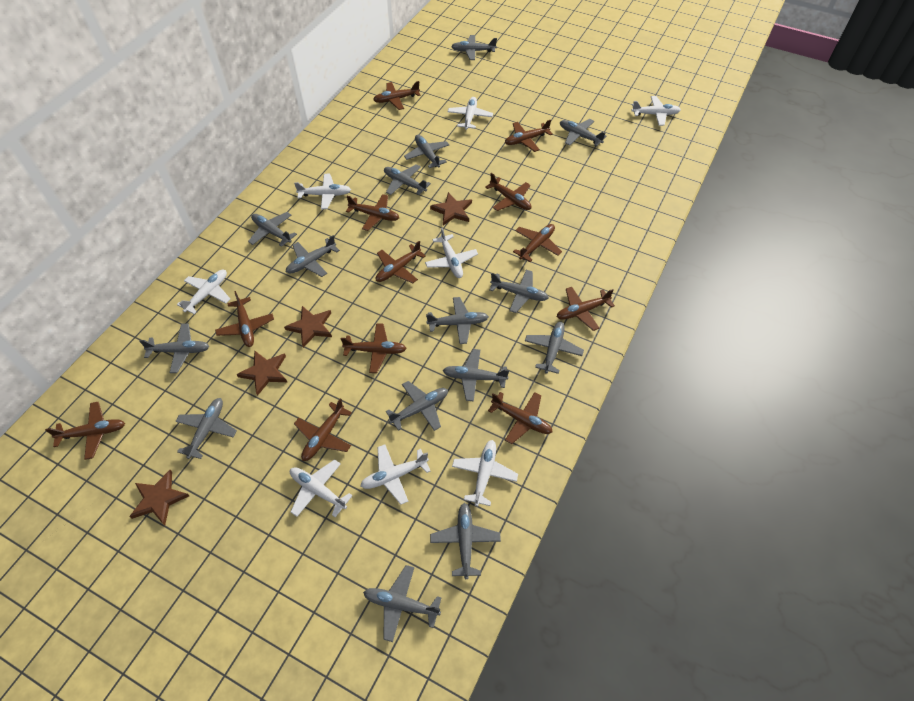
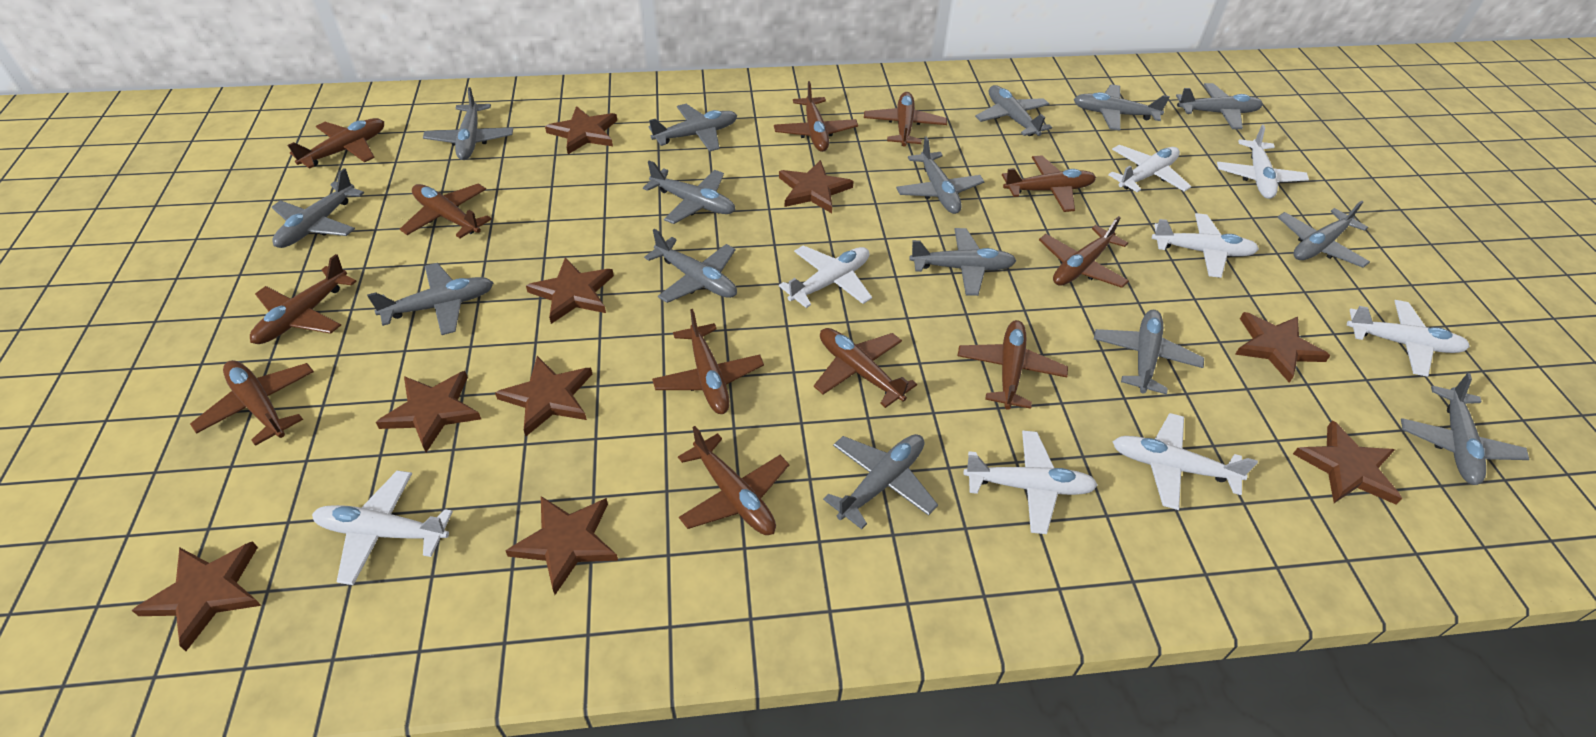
brown star: [129,470,189,525] [236,350,287,396] [284,306,332,348] [430,192,472,226] = 4 -> [132,541,262,651] [376,371,481,453] [495,356,592,436] [505,496,618,595] [526,257,614,324] [545,106,617,154] [779,160,854,213] [1235,312,1330,383] [1293,420,1402,505] = 9

